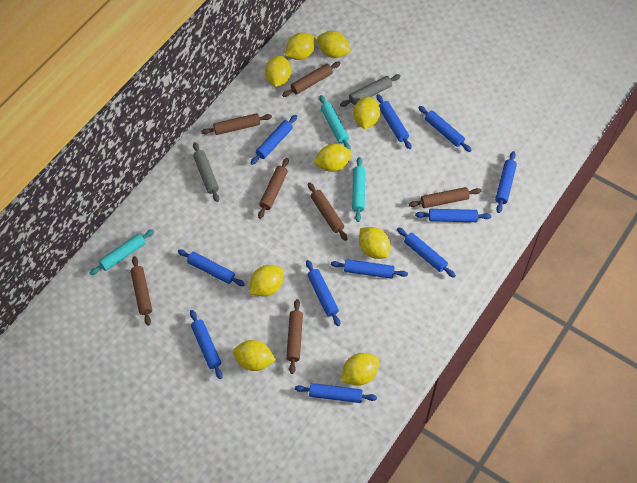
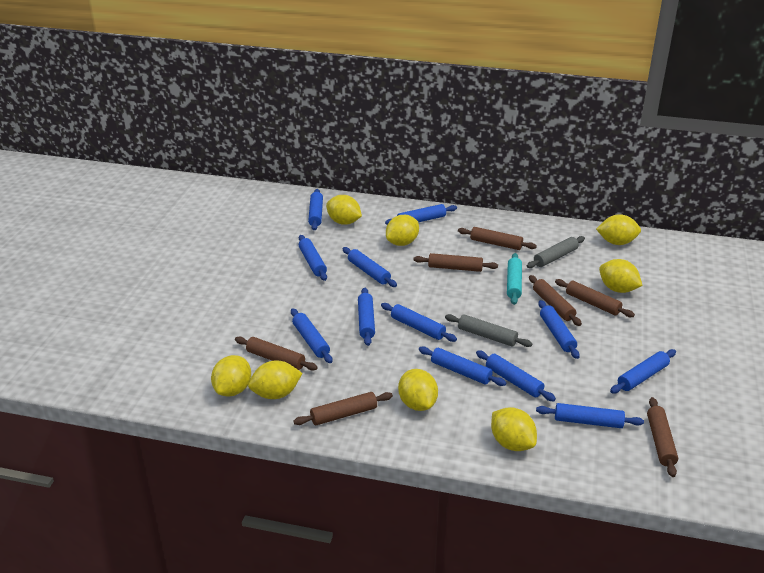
blue rolling pin: [178,250,245,286] [190,310,223,379] [251,115,297,165] [295,383,377,403] [306,260,340,326] [331,259,408,279] [376,94,412,149] [397,227,456,278] [415,209,491,222] [418,106,472,152] [495,151,517,213] = 11 -> [291,308,332,363] [299,235,327,281] [308,189,323,230] [342,247,397,287] [358,288,375,346] [381,303,457,342] [385,204,457,225] [419,346,506,386] [476,350,556,401] [536,403,644,428] [538,300,580,359] [610,349,676,393] = 12
turquoise rolling pin: [89,229,154,275] [319,95,351,150] [352,157,365,222] = 3 -> [507,253,522,305] = 1
yellow lemon: [233,340,276,371] [249,265,283,296] [265,56,292,87] [285,33,316,60] [313,144,352,172] [317,31,351,58] [341,353,379,386] [353,96,380,129] [359,227,390,259] = 9 -> [211,355,251,397] [248,360,302,399] [326,195,362,225] [386,215,419,246] [398,369,438,411] [491,407,537,451] [596,214,641,245] [599,259,643,293] = 8

